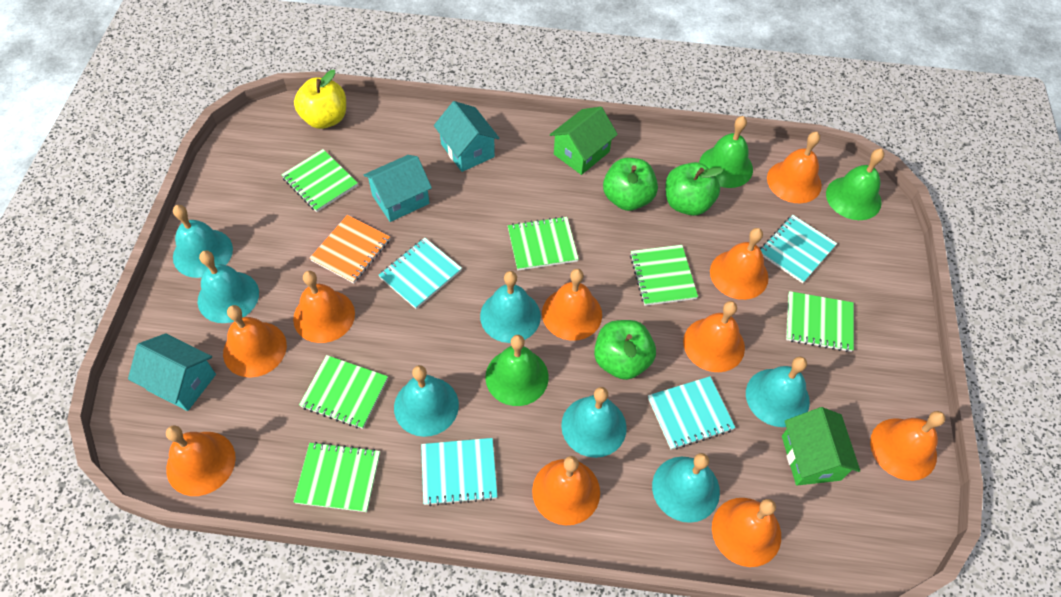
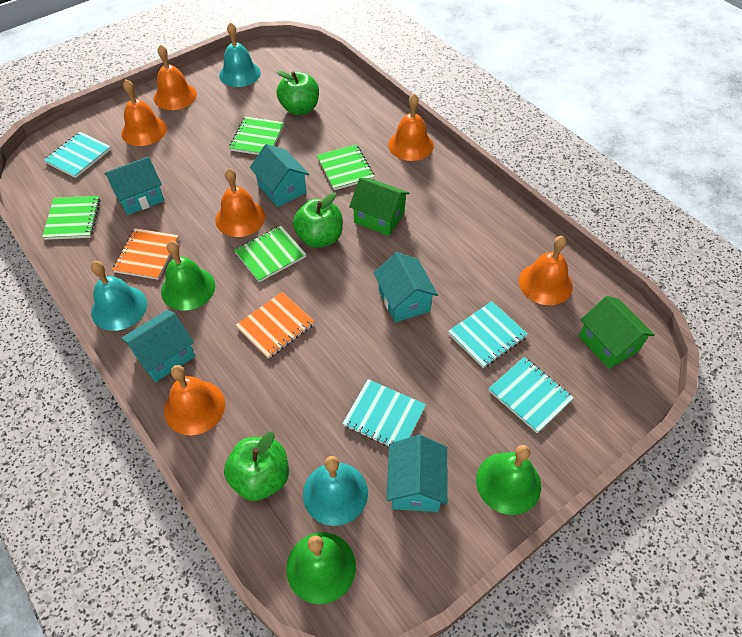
green notebook: [281,149,358,212] [294,442,380,512] [299,355,388,429] [508,216,579,271] [630,245,698,306] [786,291,854,352] = 6 -> [42,196,100,240] [229,116,284,155] [234,226,307,282] [317,145,375,190] = 4
orange bell: [166,425,236,496] [223,305,287,378] [293,271,355,343] [532,456,600,525] [542,269,602,341] [683,301,745,372] [710,228,769,300] [712,498,781,567] [767,132,822,203] [870,411,945,481] = 10 -> [121,79,167,146] [154,44,197,110] [164,365,225,435] [215,168,265,237] [388,94,434,161] [519,236,573,305] = 6
orange notebook: [310,215,390,283] = 1 -> [112,228,179,280] [236,292,315,359] = 2
turquoise bell: [173,205,233,278] [198,250,259,323] [394,365,459,437] [480,271,541,343] [561,387,627,458] [652,453,720,523] [746,356,810,427] = 7 -> [91,261,147,331] [219,22,261,87] [303,456,368,526] = 3
turquoise house: [128,333,216,411] [364,155,432,222] [434,101,500,172] = 3 -> [105,157,164,215] [121,310,195,382] [250,144,309,207] [374,252,438,323] [387,435,448,512] = 5
yellow apple: [294,70,346,129] = 1 -> none = 0

